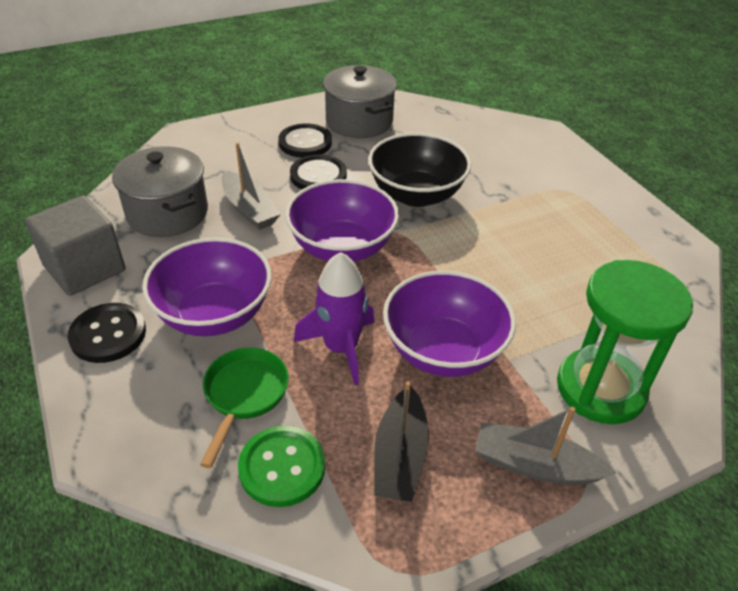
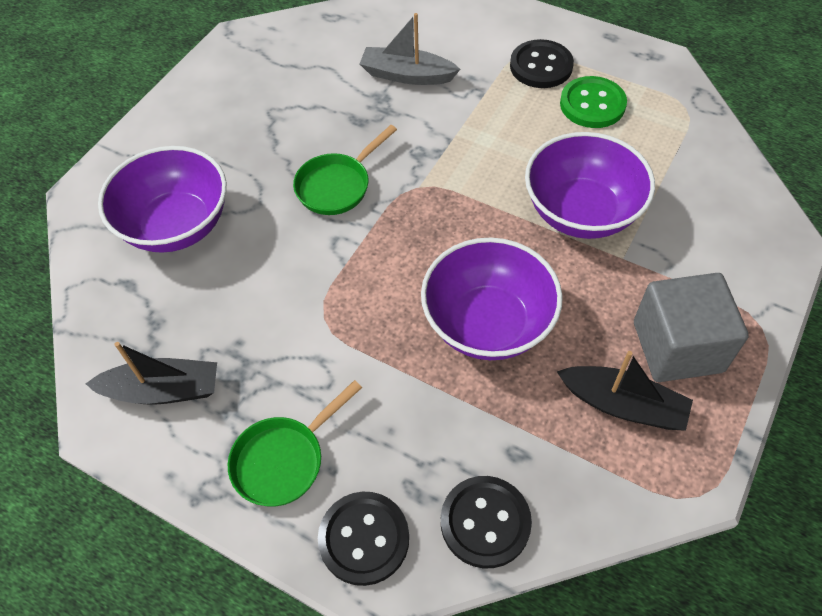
black boat: [374,381,429,502] = 1 -> [85,342,217,405] [557,351,693,431] = 2
black bowl: [368,133,471,207] = 1 -> none = 0
green hourglass: [557,260,693,424] = 1 -> none = 0
green pan: [200,348,289,468] = 1 -> [228,380,362,506] [293,125,397,215] = 2
grey boat: [222,142,281,230] [475,407,617,485] = 2 -> [360,13,460,85] = 1
grey pot: [112,146,208,237] [323,65,397,138] = 2 -> none = 0
purple rocket: [294,252,375,385] = 1 -> none = 0

